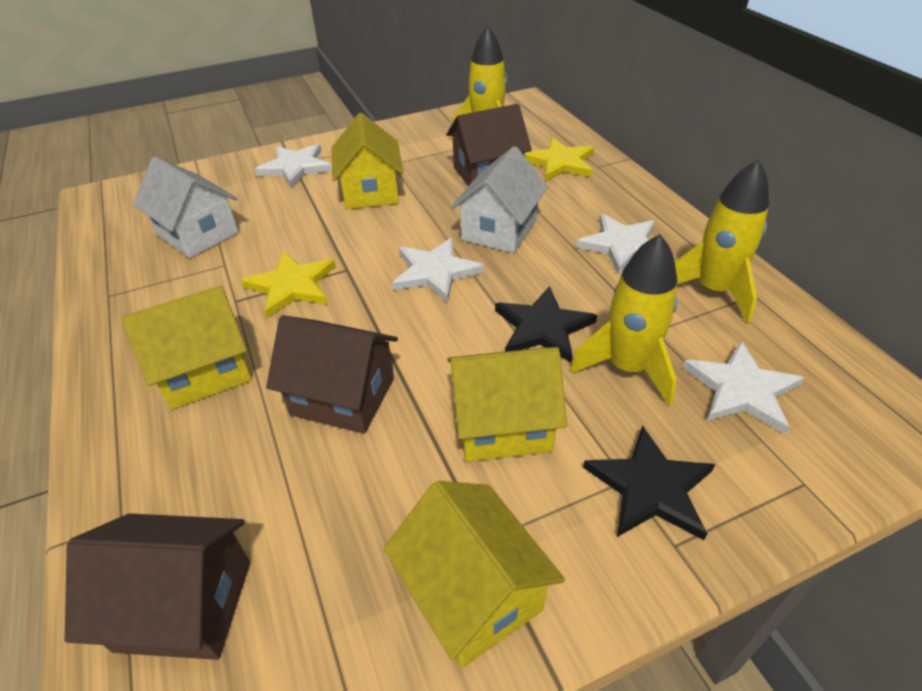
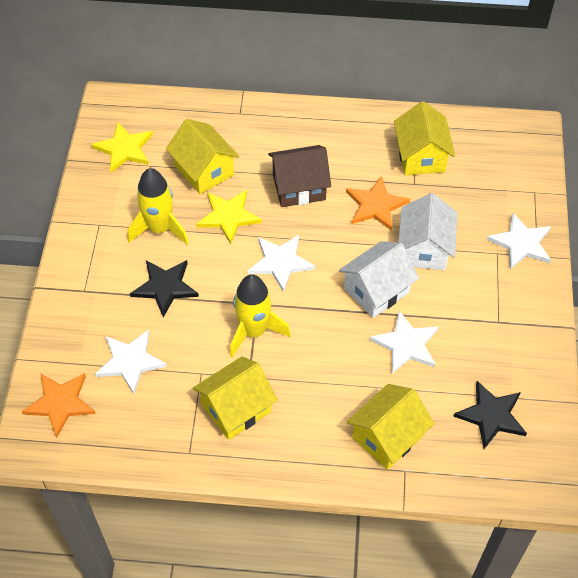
brown house: [65,513,250,660] [266,315,398,434] [447,104,532,186] = 3 -> [268,145,331,207] = 1
orange star: none = 0 -> [21,373,96,439] [346,176,410,231] = 2
yellow rocket: [450,26,507,138] [570,234,677,406] [675,160,769,323] = 3 -> [128,168,189,245] [230,274,291,357] = 2

